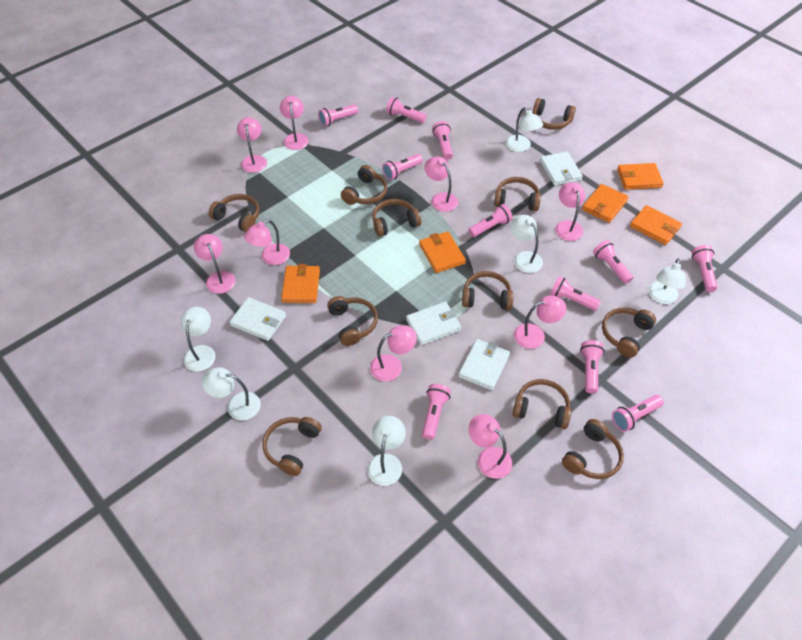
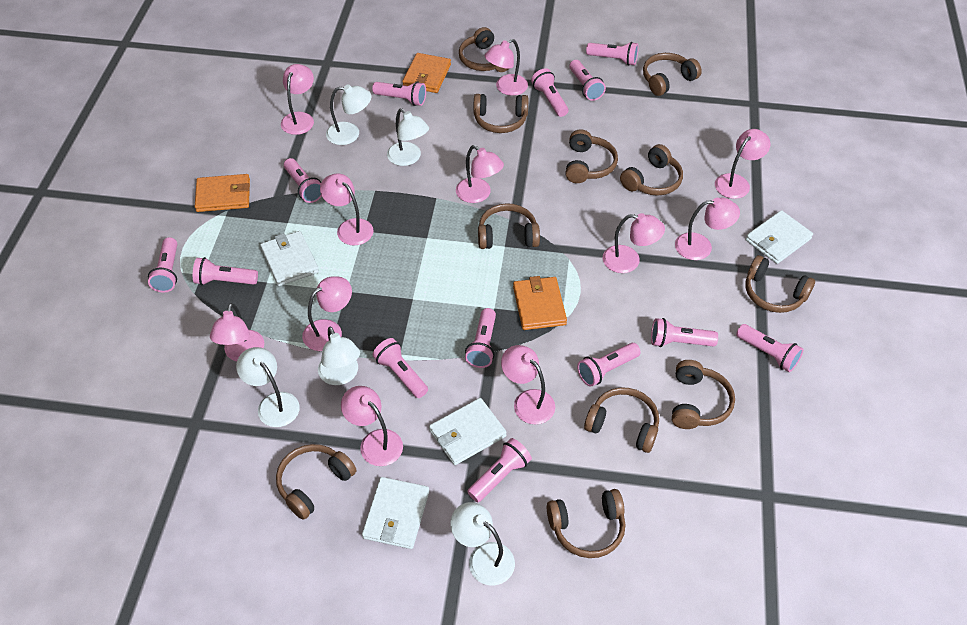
orange wallet: [281,264,320,303] [419,232,466,273] [582,184,629,223] [617,163,664,190] [630,205,682,245] = 5 -> [195,174,250,212] [402,53,451,93] [513,276,567,330] = 3
pink flashlight: [318,104,358,127] [382,154,423,180] [386,97,426,123] [422,384,451,440] [432,121,453,160] [468,204,513,237] [550,276,601,311] [580,340,604,393] [593,240,633,284] [612,395,664,432] [692,245,718,292] = 11 -> [148,237,177,293] [193,257,258,285] [284,158,322,203] [372,81,426,106] [373,338,428,398] [465,308,496,368] [467,438,532,502] [531,68,568,117] [569,60,606,101] [577,343,641,387] [586,42,639,66] [651,318,718,347] [736,324,803,372] = 13
pink lamp: [194,234,236,294] [237,117,267,173] [244,219,290,265] [280,96,309,150] [370,325,417,381] [424,156,458,212] [469,414,512,479] [514,295,566,349] [556,182,585,241] = 9 -> [210,303,264,361] [281,64,314,135] [302,276,352,351] [320,173,374,245] [341,386,403,466] [456,145,504,203] [485,39,528,96] [501,345,555,424] [603,213,665,273] [675,198,740,260] [715,129,770,199] = 11
white lamp: [181,307,216,371] [202,367,261,420] [367,416,406,486] [506,108,543,152] [511,215,543,273] [648,258,686,304] = 6 -> [236,347,300,427] [318,326,360,385] [326,84,371,145] [387,108,429,166] [450,502,515,585] = 5

